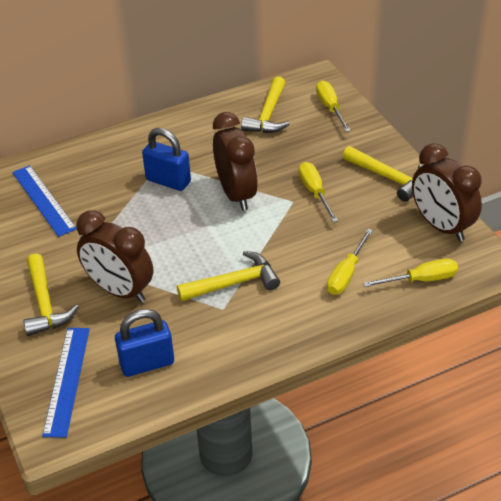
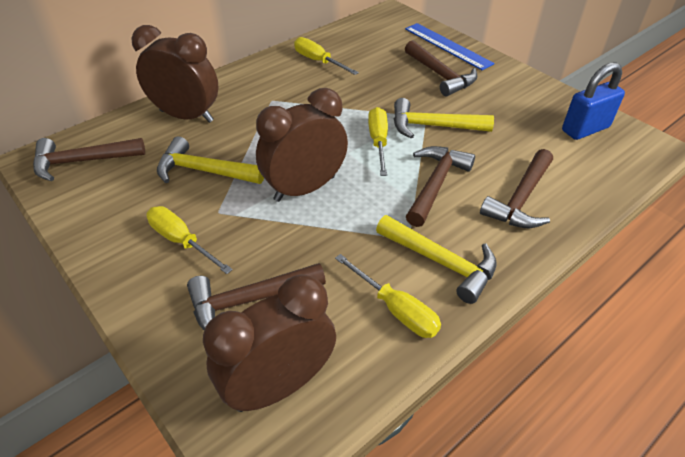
blue padlock: [115,309,174,377] [142,128,191,191] = 2 -> [562,62,625,140] = 1
blue ruler: [12,165,76,237] [42,328,90,438] = 2 -> [405,23,495,70] = 1
brown hammer: none = 0 -> [33,138,145,181] [187,263,326,330] [405,40,477,96] [406,146,475,227] [480,149,553,228] = 5
yellow hammer: [23,253,79,336] [177,251,280,301] [241,76,290,133] [343,146,422,202] = 4 -> [157,136,264,184] [376,215,497,304] [394,98,494,139] = 3

